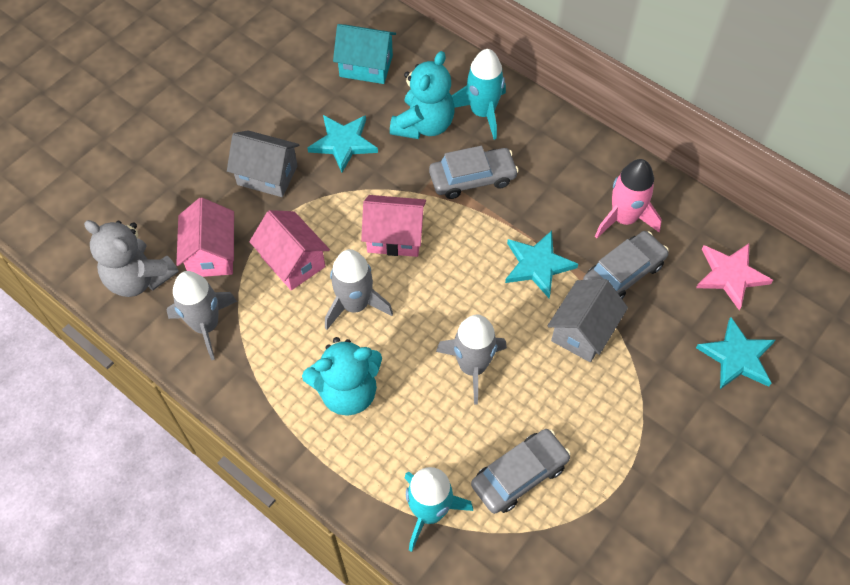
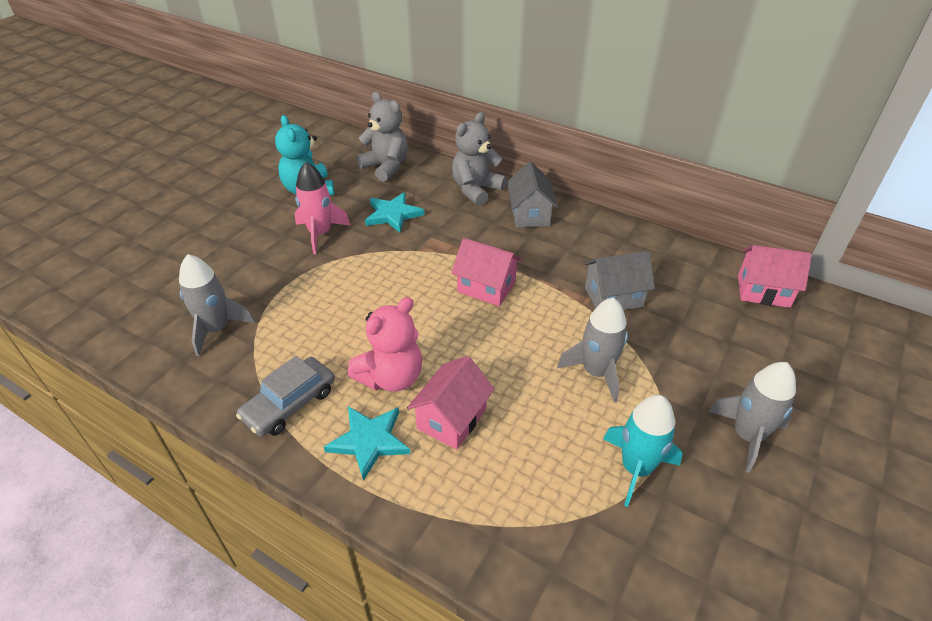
grey car: [429,146,519,199] [471,429,571,514] [583,231,669,299] = 3 -> [236,356,335,437] = 1
grey teddy bear: [84,220,179,297] = 1 -> [356,92,408,182] [452,112,507,206] = 2
pink star: [696,243,773,310] = 1 -> none = 0
pink teddy bear: none = 0 -> [347,297,422,392] = 1
turquoise house: [333,24,396,84] = 1 -> none = 0
turquoise rocket: [405,467,473,552] [451,49,506,140] = 2 -> [603,395,683,507] = 1
turquoise star: [307,115,378,172] [505,231,578,298] [696,317,775,389] = 3 -> [324,406,410,481] [365,192,425,233] = 2
turquoise teddy bear: [302,337,382,416] [390,51,455,139] = 2 -> [275,115,334,196] = 1

